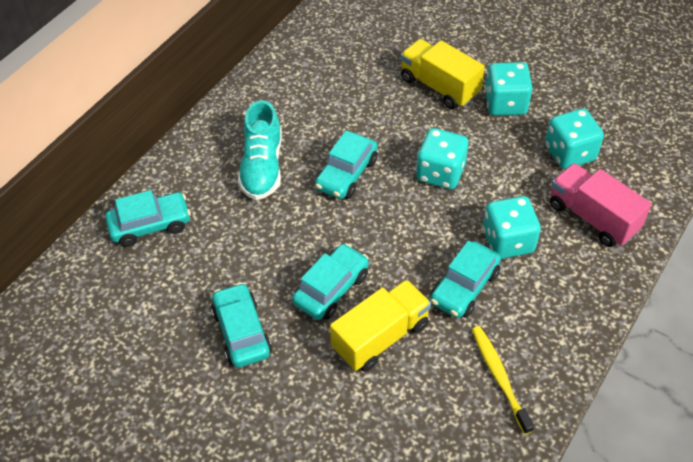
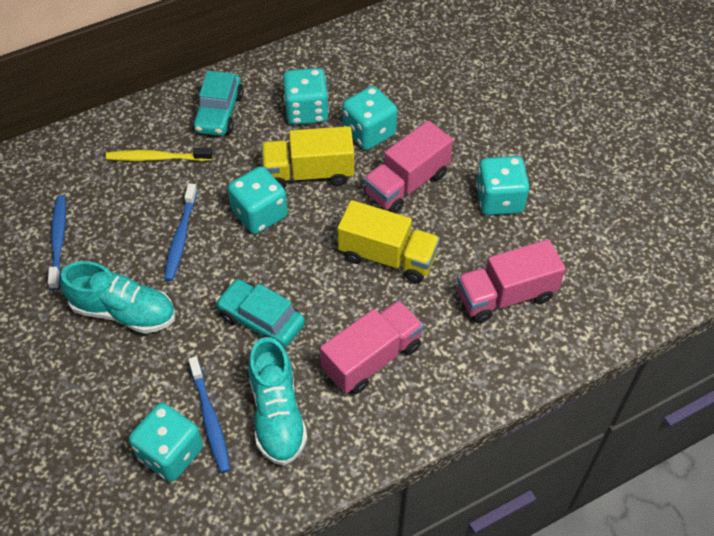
blue toothbrush: none = 0 -> [48,195,66,290] [164,183,197,281] [188,356,231,473] = 3
pink truck: [550,163,652,247] = 1 -> [320,300,424,394] [364,121,453,213] [457,239,566,323] = 3
turquoise car: [105,190,191,247] [211,283,272,367] [292,243,369,320] [315,130,378,199] [430,241,501,318] = 5 -> [192,71,243,136] [215,279,305,347] = 2
turquoise dice: [416,128,468,189] [483,196,541,259] [485,62,533,116] [545,108,604,169] = 4 -> [129,403,203,482] [228,166,288,234] [283,68,329,125] [342,86,397,150] [476,156,530,215] = 5
turquoise shoe: [238,100,282,200] = 1 -> [60,261,175,334] [248,337,307,465] = 2

